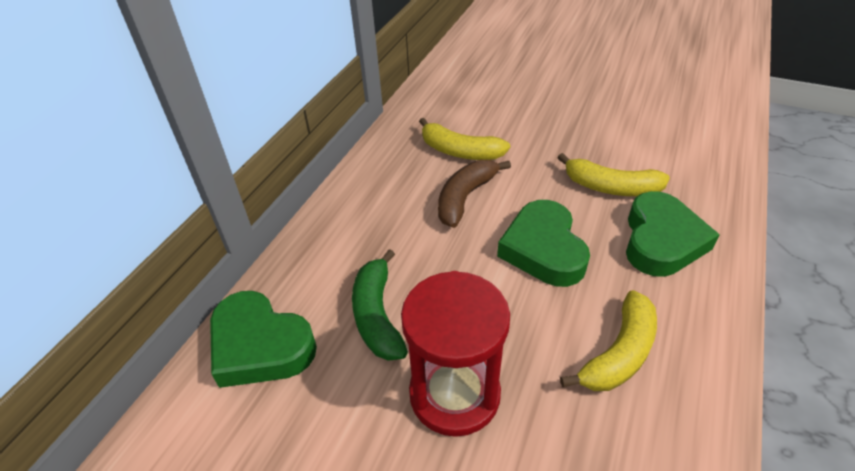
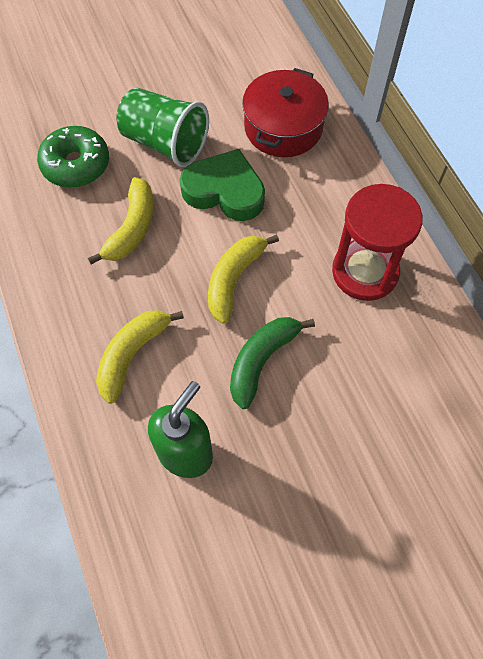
brown banana: [438,160,511,228] = 1 -> none = 0
green cup: none = 0 -> [116,88,209,167] = 1
green donut: none = 0 -> [37,126,109,188] = 1
green heart: [210,291,317,388] [497,200,590,287] [626,191,720,277] = 3 -> [180,149,265,221] = 1
green soap dispenser: none = 0 -> [148,381,213,478] = 1
red pot: none = 0 -> [242,68,329,157] = 1

